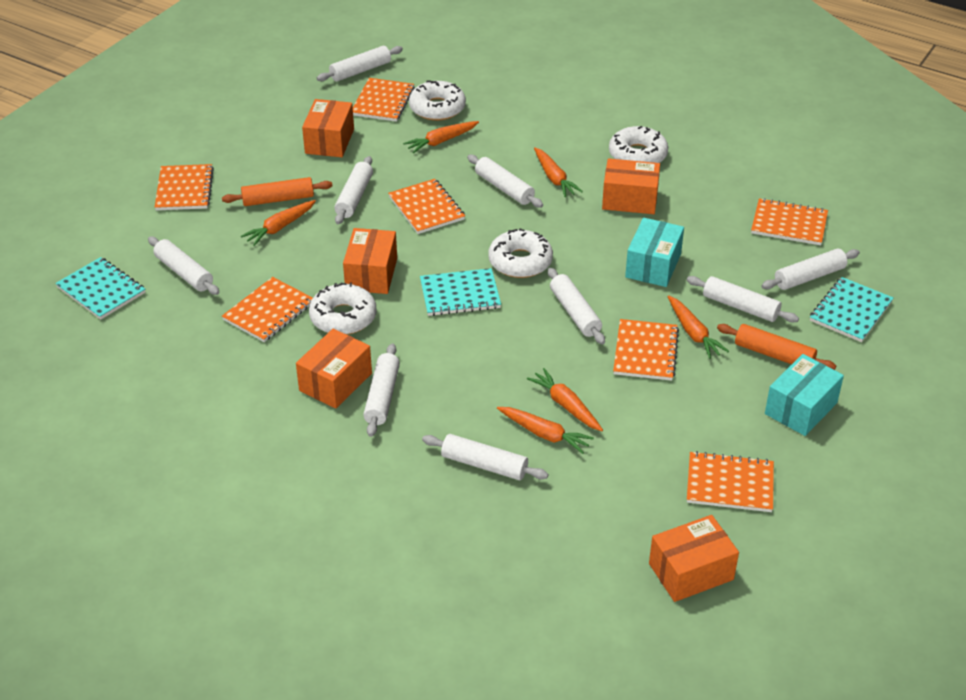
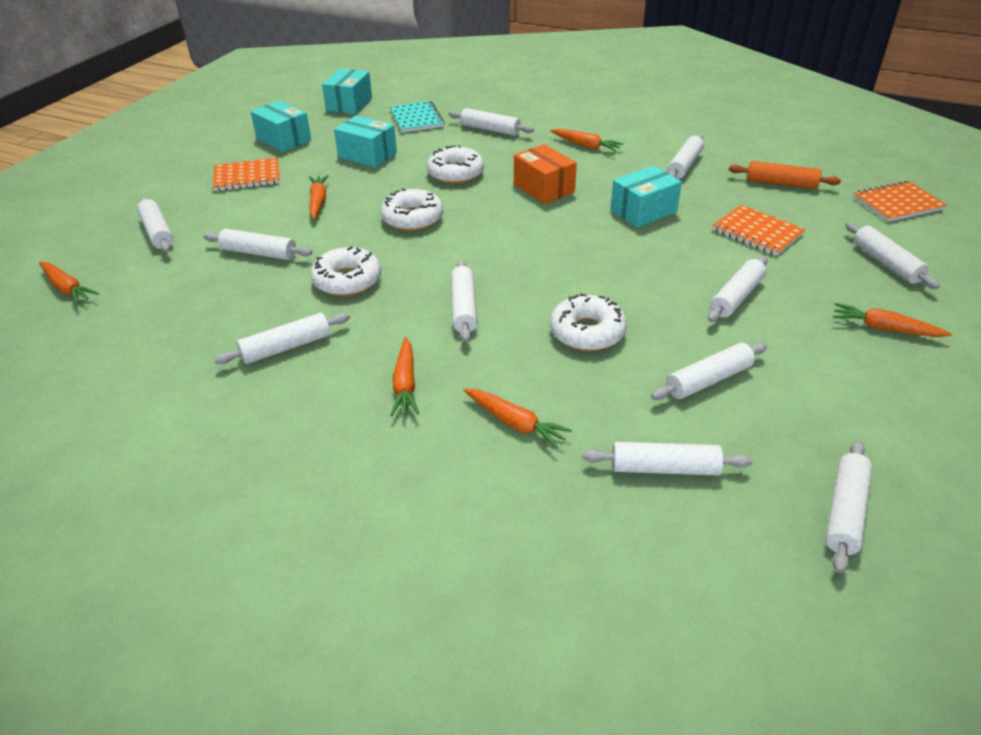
orange box: [296,329,372,409] [302,99,354,157] [343,228,397,294] [602,158,660,214] [649,515,739,602] = 5 -> [514,144,577,204] = 1
orange notebook: [155,164,214,210] [222,277,313,342] [353,78,415,122] [388,179,465,234] [613,319,679,381] [687,451,774,512] [751,198,828,245] = 7 -> [213,157,280,191] [712,205,806,256] [853,181,947,222] = 3
orange rolling pin: [222,177,332,206] [717,324,836,370] = 2 -> [729,161,841,189] = 1
turquoise box: [625,218,684,287] [765,354,844,436] = 2 -> [250,101,311,152] [322,69,372,114] [334,115,397,168] [610,166,682,228] = 4
turquoise notebook: [55,257,145,320] [420,268,501,316] [810,277,893,342] = 3 -> [390,101,445,133] = 1
white rolling pin: [148,236,220,295] [317,46,403,82] [334,156,373,224] [363,343,400,437] [422,434,548,480] [467,155,543,208] [548,268,605,344] [687,276,799,323] [761,249,860,290] = 9 -> [137,197,173,252] [204,229,312,260] [214,313,350,364] [449,108,534,136] [451,260,477,342] [583,442,752,476] [651,343,767,400] [667,135,704,179] [708,256,768,322] [826,441,872,573] [846,222,940,289] = 11

